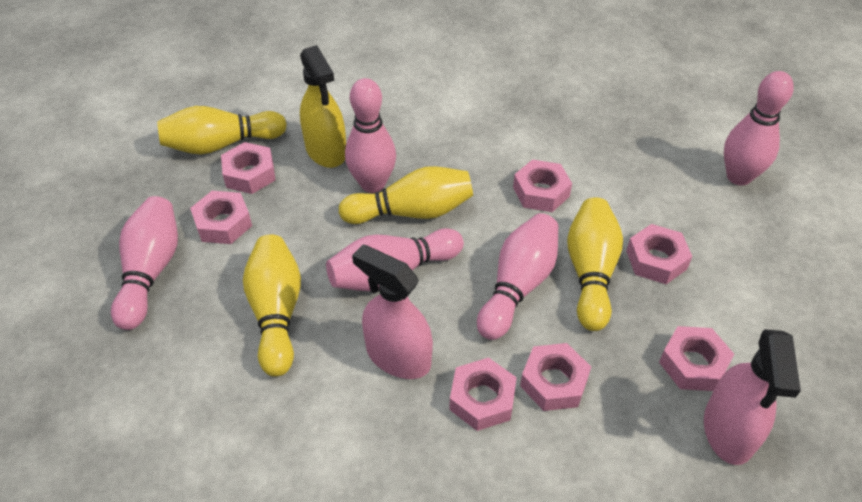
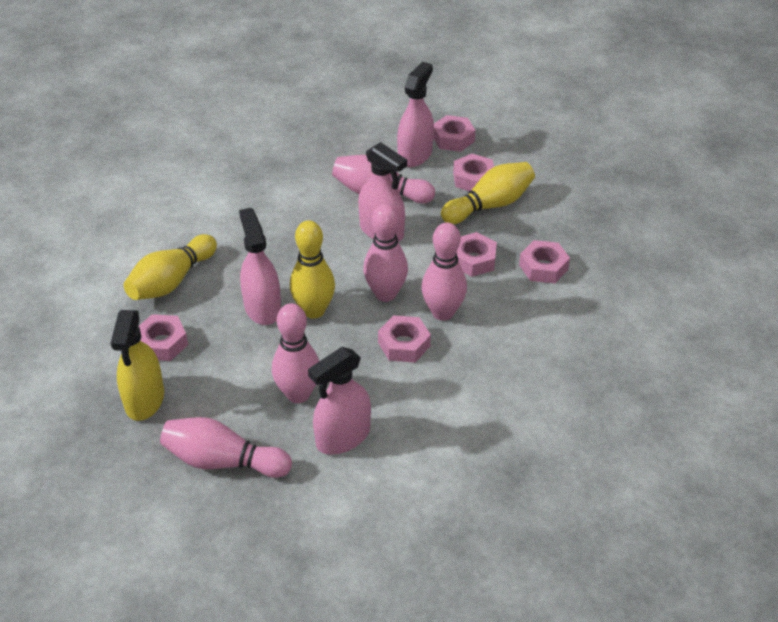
pink nut: [190,191,252,244] [221,142,275,194] [449,358,517,431] [513,160,572,212] [520,343,591,411] [626,224,692,284] [659,326,734,391] = 7 -> [139,314,188,361] [378,315,431,363] [433,115,475,152] [453,154,494,191] [457,232,497,277] [519,240,570,283] = 6
pink spray bottle: [352,244,433,379] [704,329,801,465] = 2 -> [239,208,281,325] [308,347,371,455] [358,142,407,242] [397,62,434,167] = 4
yellow bowling pin: [157,106,287,155] [243,235,301,377] [339,166,473,224] [567,197,623,331] = 4 -> [124,234,217,300] [290,220,335,318] [441,162,535,224] = 3

